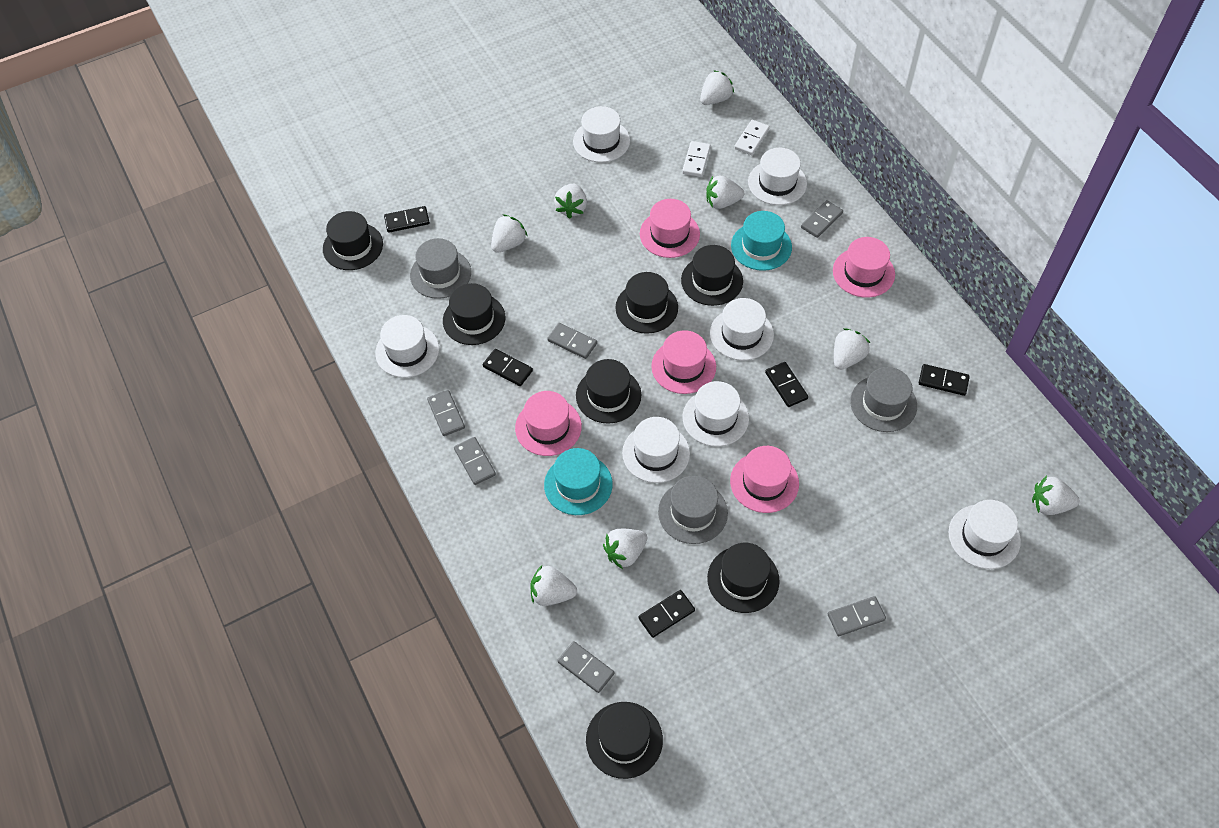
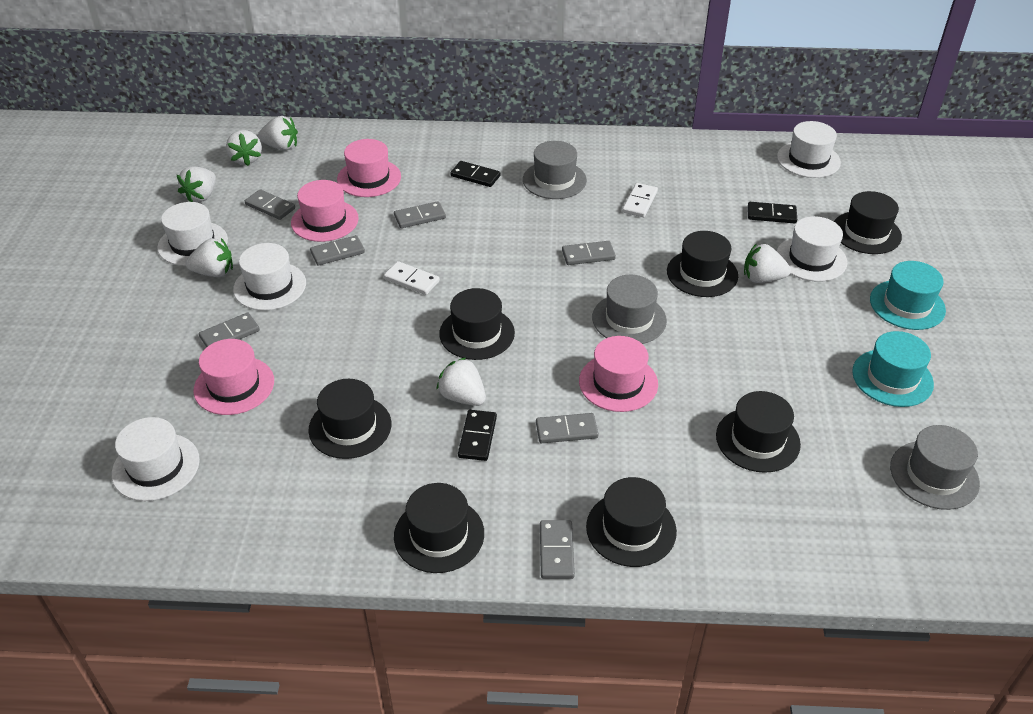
black domino: [384,206,430,233] [483,349,533,386] [638,590,695,638] [765,362,808,407] [919,364,970,396] = 5 -> [450,161,501,187] [458,410,497,461] [748,202,797,223] = 3
grey domino: [427,390,465,436] [454,437,496,485] [547,323,597,359] [557,641,615,693] [801,200,843,238] [828,596,886,636] = 6 -> [199,313,260,347] [245,189,295,220] [310,235,365,266] [394,201,446,228] [536,413,598,443] [540,520,575,579] [562,241,616,265] = 7
pink hat: [515,391,582,456] [640,199,700,258] [651,330,716,394] [730,446,799,513] [833,237,895,298] = 5 -> [193,339,274,415] [291,180,359,242] [337,139,401,197] [579,336,658,412] = 4
white hat: [375,315,439,378] [573,106,630,163] [622,417,690,483] [683,381,749,447] [710,298,774,361] [748,148,807,205] [949,500,1021,569] = 7 -> [112,417,200,501] [157,202,228,266] [233,243,306,311] [777,121,841,178] [777,216,847,282] = 5
white strawberry: [491,214,528,253] [531,565,577,606] [554,184,587,219] [603,529,648,569] [700,70,734,105] [707,176,744,209] [834,328,870,370] [1032,476,1080,515] = 8 -> [177,166,216,202] [186,238,233,277] [226,130,262,166] [258,116,298,151] [436,357,486,406] [744,243,791,283] = 6

